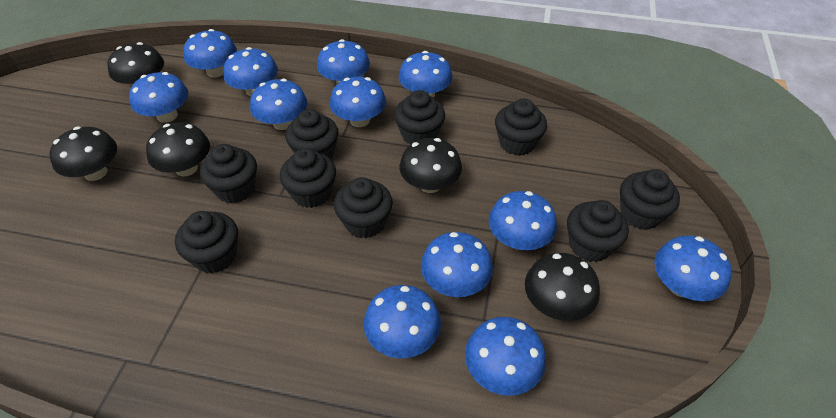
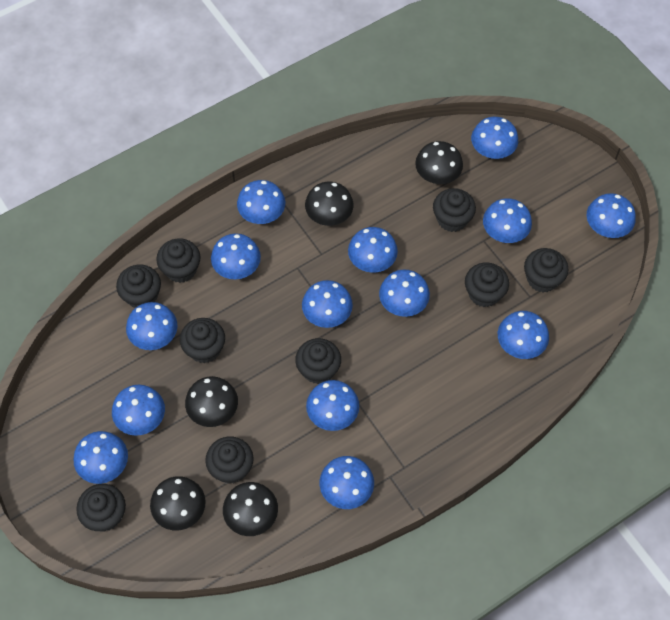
blue mushroom: [129,72,188,123] [183,29,237,78] [223,47,278,96] [250,79,307,130] [317,39,370,85] [330,77,386,127] [364,285,441,358] [399,51,453,98] [421,232,493,297] [465,317,546,396] [489,191,557,250] [654,236,732,301] = 12 -> [73,431,128,484] [112,385,165,436] [126,302,177,350] [211,233,261,279] [237,180,285,224] [302,280,353,328] [306,380,359,431] [320,456,374,509] [348,227,398,273] [379,269,430,317] [471,117,518,159] [483,198,532,243] [498,311,549,359] [587,193,636,238] = 14

